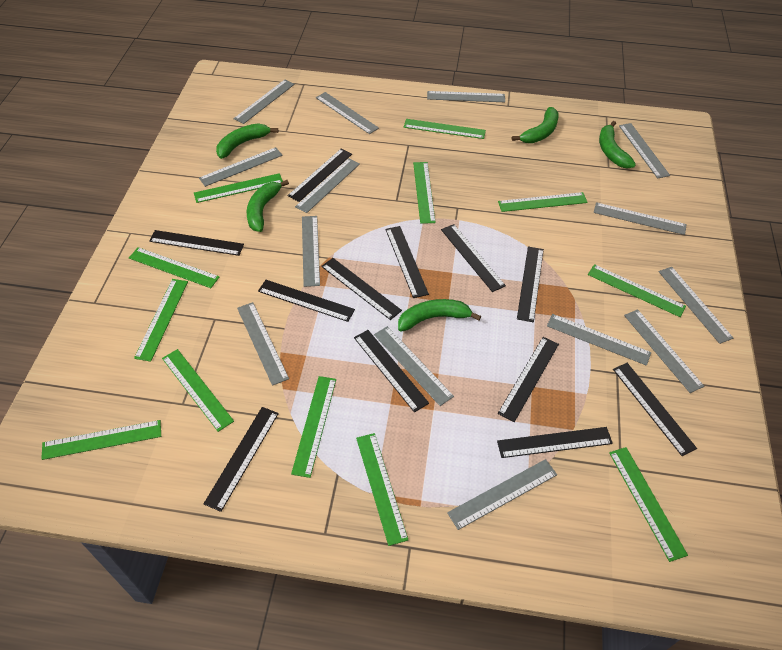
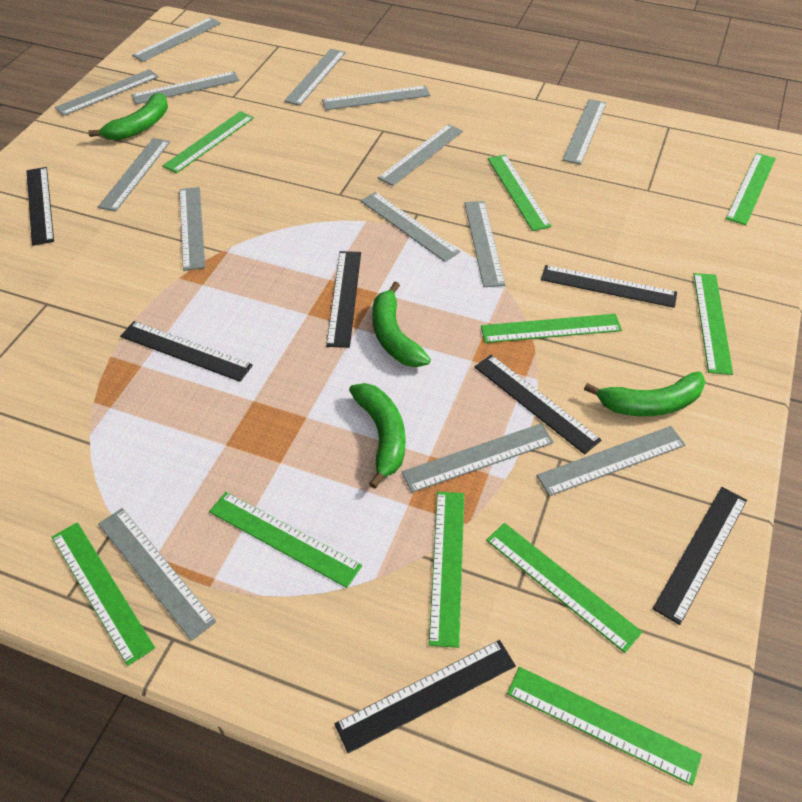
black ruler: [149,230,244,256] [204,407,279,512] [258,280,355,322] [288,149,352,202] [321,258,402,320] [354,330,429,413] [385,226,429,298] [441,224,506,292] [497,427,613,458] [498,337,559,422] [517,247,544,322] [613,363,697,456] = 12 -> [27,167,54,246] [120,321,253,382] [326,251,361,348] [334,640,516,753] [474,355,601,454] [541,265,677,308] [653,487,747,625] = 7
green banana: [216,123,278,159] [246,180,289,232] [398,299,481,332] [512,107,559,143] [599,121,636,169] = 5 -> [88,93,168,140] [349,383,405,489] [372,282,431,367] [584,372,706,416] = 4
green ruler: [41,420,161,460] [129,247,219,288] [134,279,188,362] [162,349,234,432] [194,173,283,203] [291,376,336,478] [356,433,408,546] [404,119,486,139] [413,162,436,224] [498,192,588,212] [588,264,686,317] [609,447,688,562] = 12 -> [52,522,155,666] [162,111,254,173] [209,492,362,588] [429,492,464,648] [481,314,622,343] [486,523,642,653] [488,154,552,231] [507,667,702,786] [694,273,733,375] [726,153,776,225] = 10

